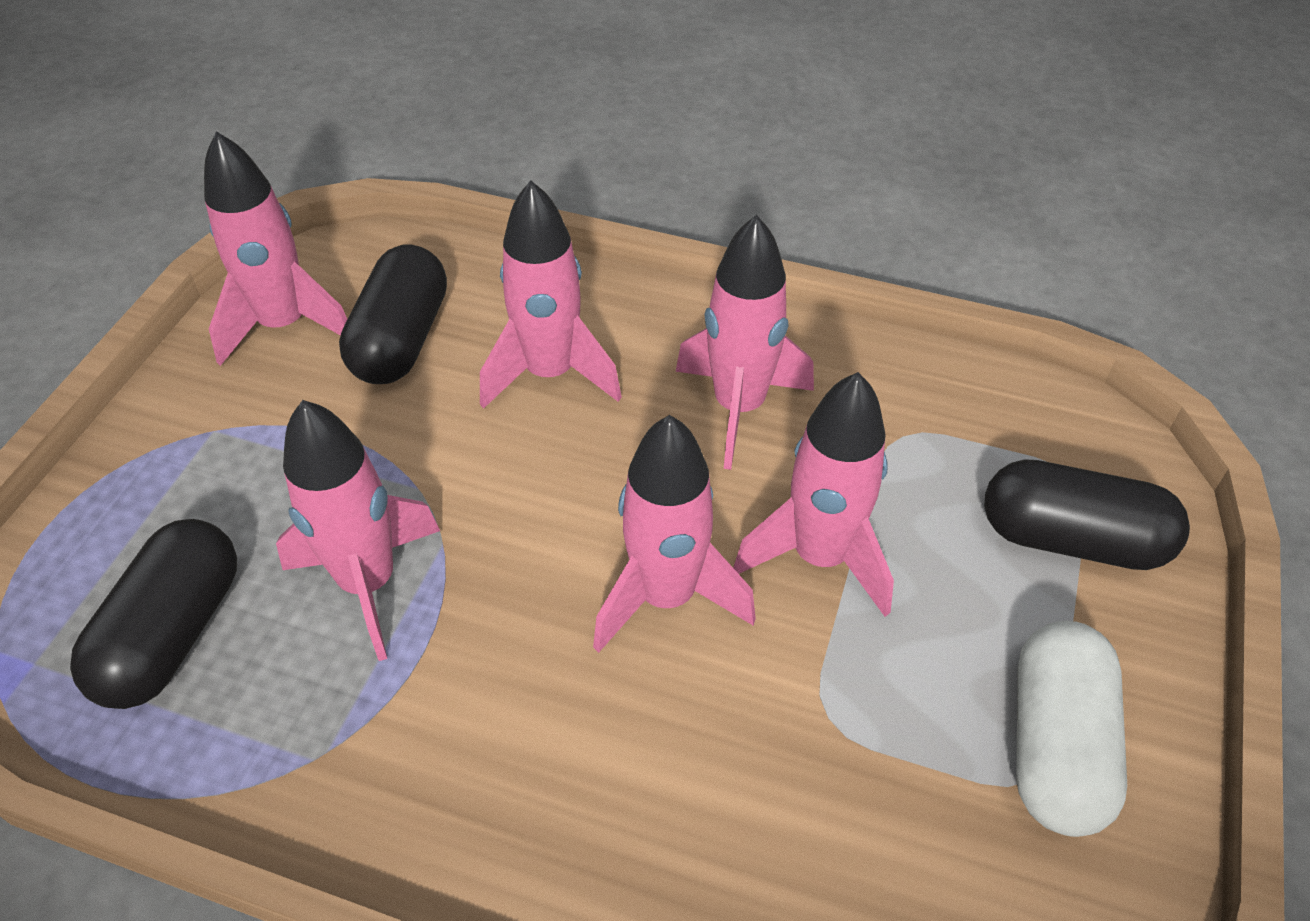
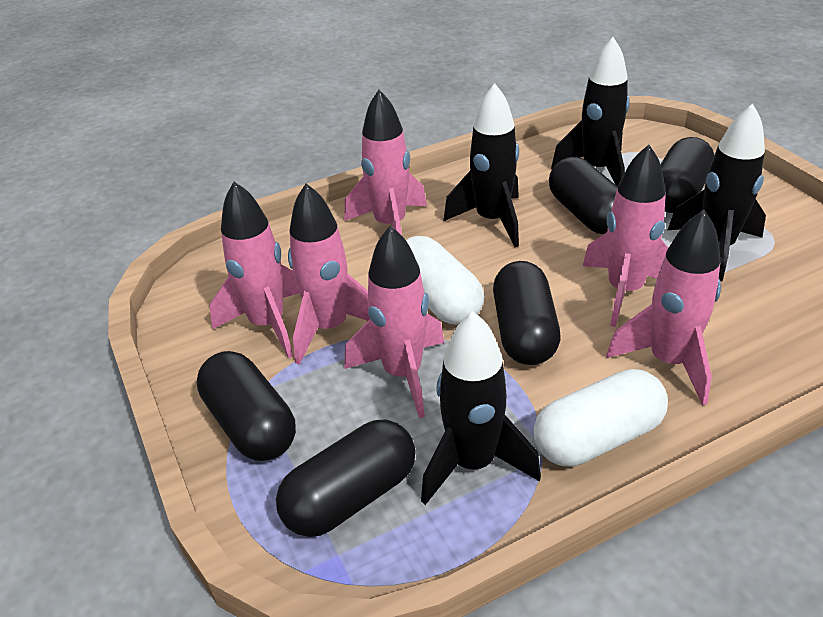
black capsule: [70,519,237,709] [339,245,447,384] [984,459,1190,570] = 3 -> [197,351,296,461] [276,419,416,537] [493,261,560,365] [549,157,618,234] [661,137,714,213] = 5
black rocket: none = 0 -> [421,311,541,505] [444,83,519,247] [551,37,630,186] [668,104,766,281] = 4
white capsule: [1016,621,1127,837] = 1 -> [406,236,484,325] [533,369,668,467] = 2

